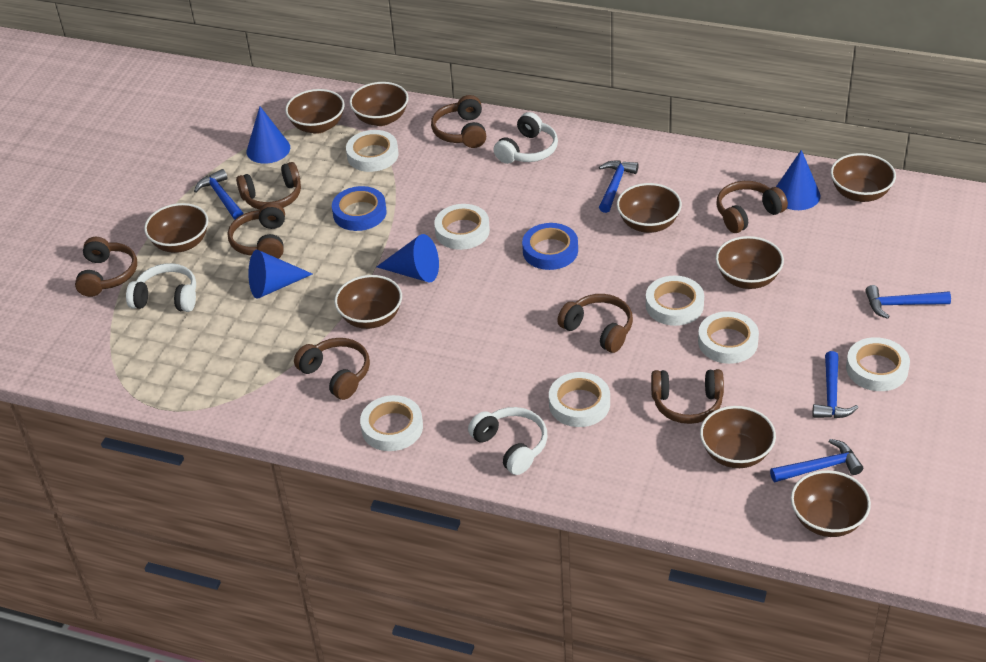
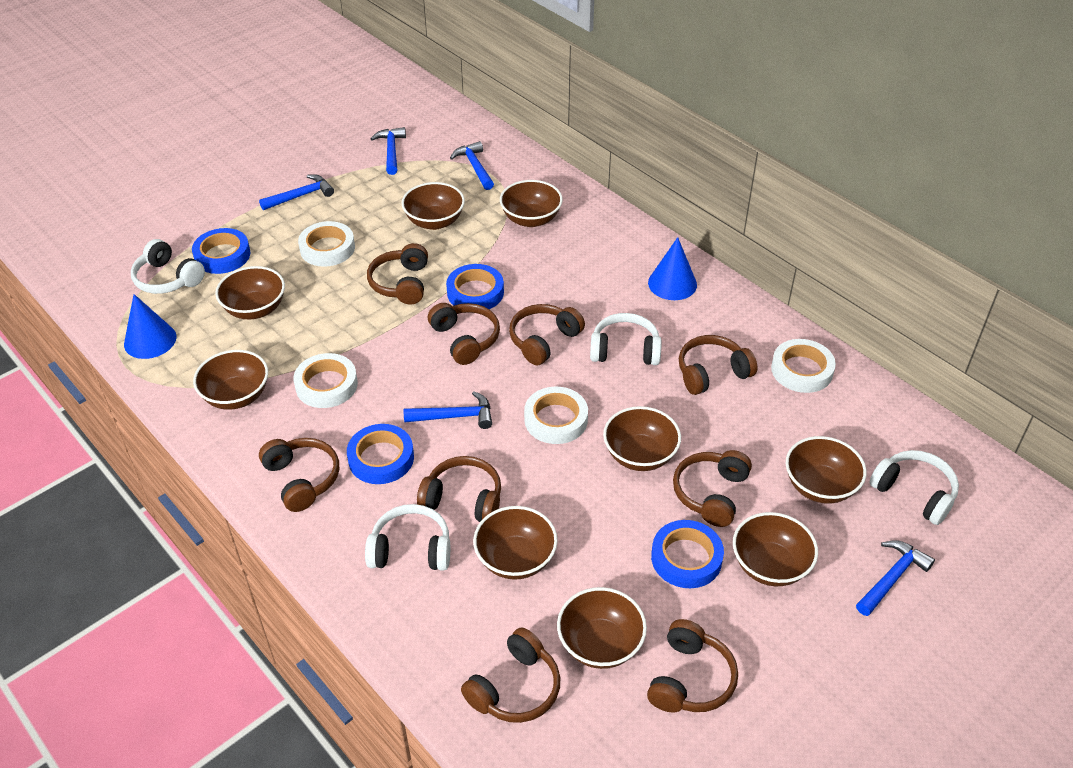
blue cone: [246,107,290,164] [249,250,312,299] [377,234,439,282] [776,150,820,210] = 4 -> [124,294,176,359] [648,237,697,300] = 2
blue tape: [332,186,387,231] [522,223,578,270] = 2 -> [192,228,251,274] [347,424,414,484] [446,264,504,309] [651,520,724,588] = 4
brown headphones: [75,237,137,297] [228,202,285,259] [236,162,301,210] [294,338,370,400] [431,95,486,148] [557,294,633,353] [651,369,724,424] [717,181,788,233] = 8 -> [259,438,339,512] [367,243,428,305] [417,456,501,522] [428,303,500,365] [461,627,560,723] [509,304,585,366] [647,619,738,712] [673,450,752,527] [679,335,758,395] = 9
white headphones: [126,263,196,312] [468,407,547,475] [493,112,558,164] = 3 -> [131,239,205,294] [365,504,450,571] [590,313,662,365] [869,450,959,525] = 4
white tape: [346,130,399,172] [360,395,423,451] [434,204,490,250] [549,372,610,427] [646,276,704,326] [698,311,759,364] [846,337,910,391] = 7 -> [293,353,358,408] [298,221,355,267] [524,387,588,444] [771,339,836,393] = 4

